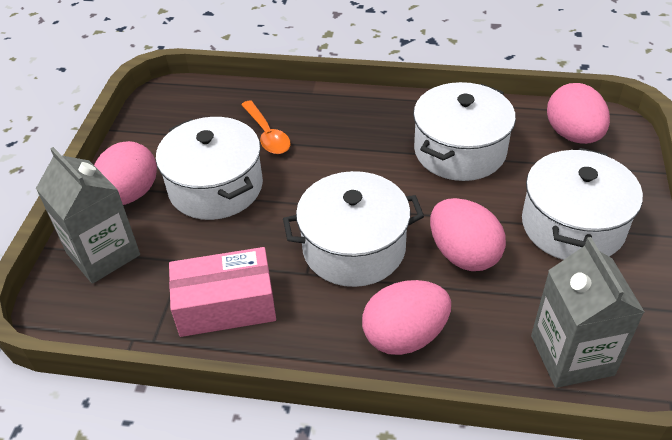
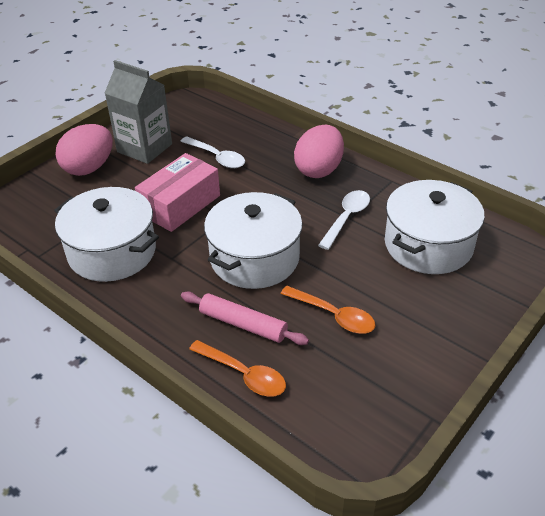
grey carton: [36,147,140,284] [531,237,644,388] = 2 -> [105,60,172,164] = 1
orange spoon: [241,100,291,154] = 1 -> [189,340,286,397] [280,286,376,334] = 2
pink egg: [94,141,157,205] [362,280,451,355] [430,198,506,271] [547,83,610,144] = 4 -> [55,124,113,176] [294,124,344,178] = 2
pink rolling pin: none = 0 -> [181,291,309,345] = 1
white pot: [156,117,263,220] [283,171,424,287] [413,82,516,181] [522,148,643,260] = 4 -> [54,187,159,282] [204,192,303,289] [385,180,485,274] = 3
white spoon: none = 0 -> [180,136,245,168] [318,190,370,250] = 2

